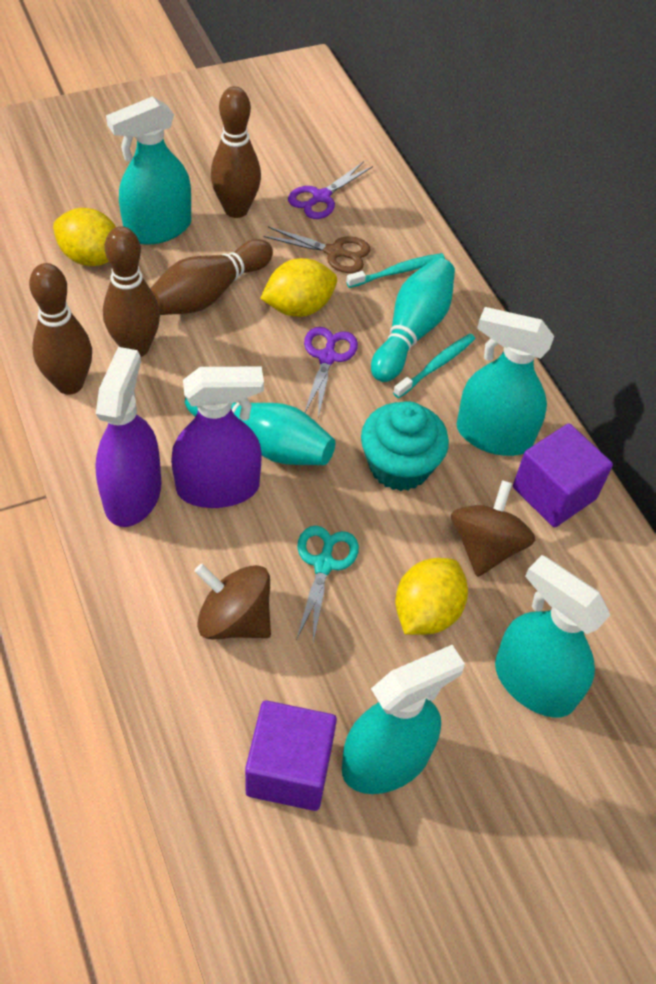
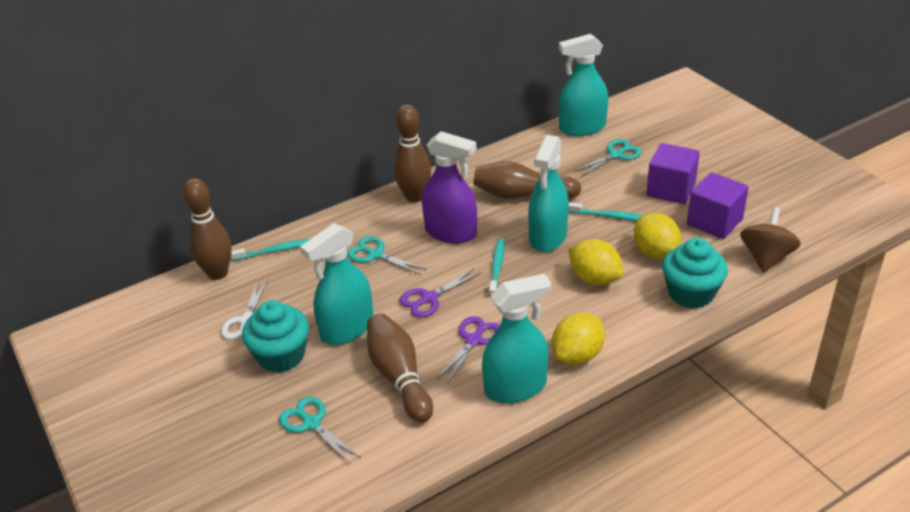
brown scissors: [264,227,371,273] = 1 -> none = 0
brown spinning top: [194,564,271,639] [451,480,535,577] = 2 -> [740,207,801,273] = 1
purple spray bottle: [95,347,161,527] [171,366,264,508] = 2 -> [422,131,477,243] = 1
turquoise bowling pin: [185,397,335,465] [371,258,455,382] = 2 -> none = 0
turquoise cupcake: [361,401,449,491] = 1 -> [242,300,309,373] [662,238,728,309] = 2
turquoise scissors: [296,526,359,642] = 1 -> [279,397,361,465] [347,236,427,275] [574,139,642,176] = 3
turquoise toothbrush: [346,253,445,288] [393,334,475,398] = 2 -> [231,238,312,261] [489,238,505,297] [568,202,643,221] = 3
white scissors: none = 0 -> [221,279,268,340] = 1

